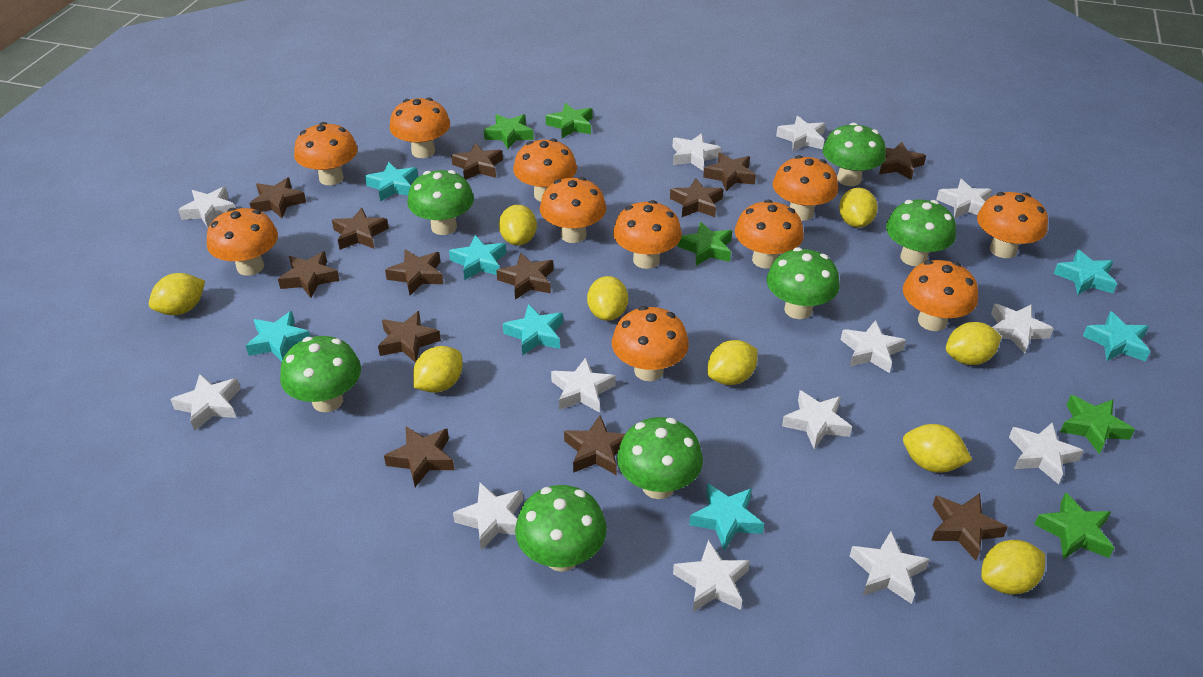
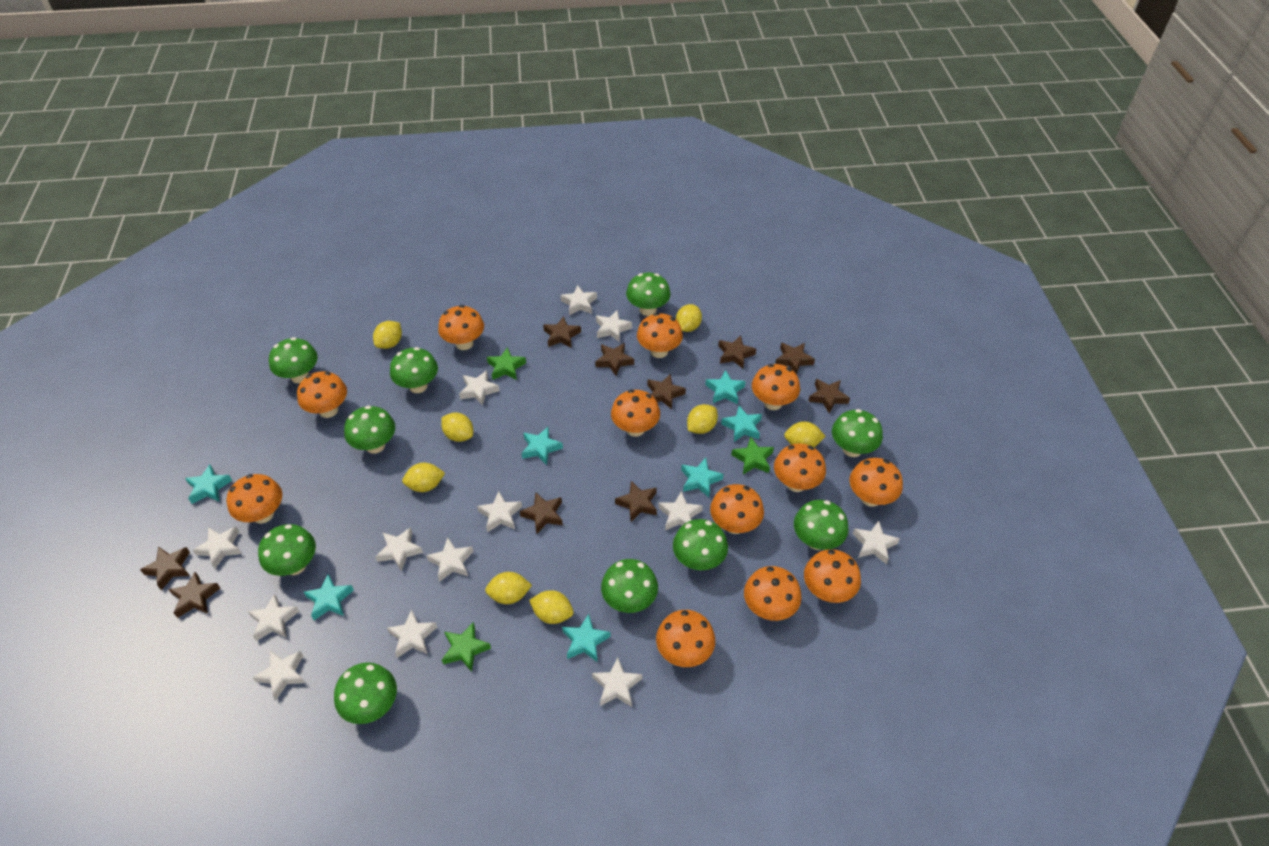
brown star: [249,178,306,218] [278,251,340,298] [332,208,389,250] [378,311,441,363] [384,426,454,487] [385,249,443,295] [451,143,503,180] [496,253,554,300] [564,416,625,475] [670,178,724,217] [703,153,756,191] [879,142,926,180] [931,493,1008,561] = 13 -> [140,546,190,590] [168,572,220,618] [519,492,563,533] [543,316,581,348] [595,343,634,376] [615,481,657,522] [647,374,686,409] [718,335,756,368] [775,343,815,374] [808,379,850,414] = 10
green mushroom: [280,336,361,412] [407,170,474,235] [515,485,607,572] [617,417,703,499] [767,247,840,319] [823,122,886,186] [886,199,956,266] = 7 -> [258,524,316,576] [269,337,318,384] [334,662,397,724] [344,406,395,454] [390,347,438,393] [601,559,658,613] [626,273,671,316] [673,519,728,570] [794,500,849,550] [832,409,883,457] = 10
green star: [484,114,534,149] [546,103,593,138] [677,222,732,266] [1034,492,1114,560] [1060,395,1135,454] = 5 -> [442,622,491,672] [487,347,526,380] [731,437,774,474] = 3
orange mushroom: [207,208,278,276] [294,122,358,185] [389,97,450,158] [513,138,577,202] [540,177,606,243] [612,306,689,381] [613,200,682,269] [735,200,804,269] [773,155,838,221] [903,260,978,331] [977,192,1048,258] = 11 -> [227,474,282,524] [297,371,347,418] [438,305,484,350] [611,390,660,437] [637,313,683,358] [656,610,715,667] [710,484,764,534] [744,566,802,621] [752,364,800,410] [774,444,826,492] [804,549,861,603] [850,458,903,507] = 12
yellow lemon: [149,273,205,315] [413,346,462,393] [499,205,537,245] [587,276,628,321] [707,340,758,385] [839,188,878,228] [903,424,972,473] [946,322,1001,365] [981,540,1045,594] = 9 -> [373,321,402,349] [402,463,445,492] [441,413,473,442] [485,572,532,604] [529,590,574,624] [676,304,702,332] [687,404,718,434] [784,421,826,447] = 8

